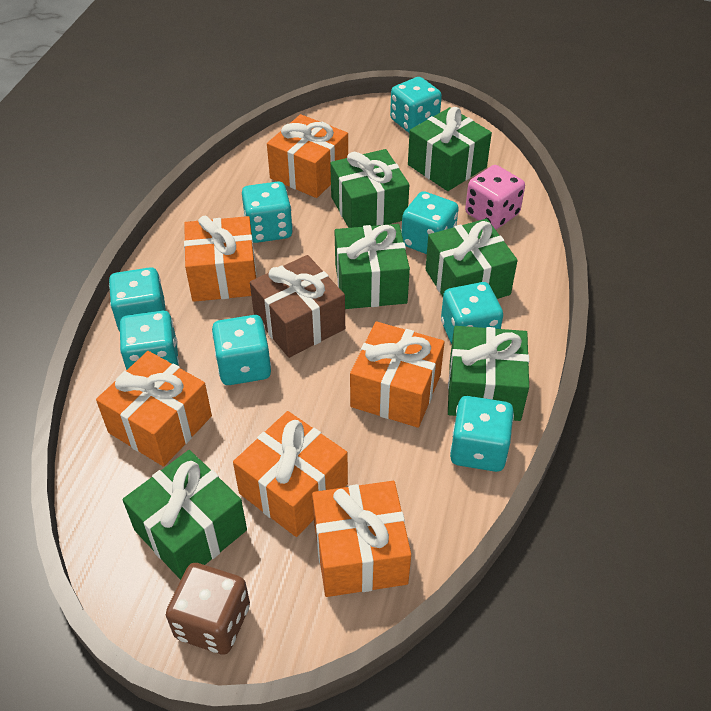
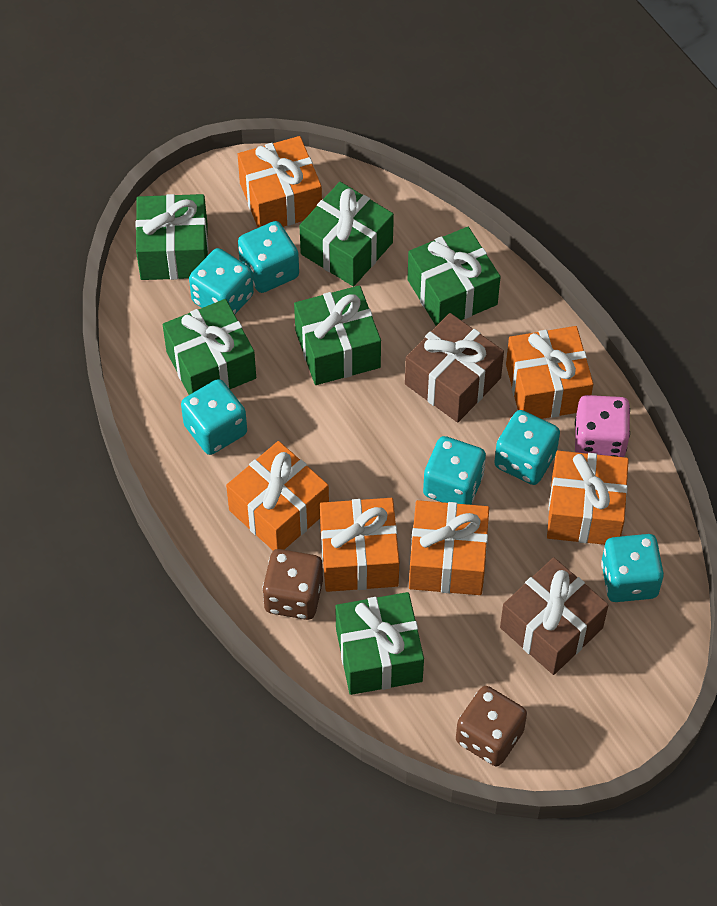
brown dice: [166,563,250,655] = 1 -> [262,549,323,620] [456,686,527,766] = 2
brown gift: [250,255,345,358] = 1 -> [405,313,504,422] [500,557,609,675] = 2
turquoise dice: [109,267,166,332] [120,311,179,370] [212,315,271,385] [242,181,293,243] [390,77,442,133] [401,191,459,254] [441,282,503,344] [450,396,514,472] = 8 -> [181,379,247,455] [189,248,254,314] [238,221,299,293] [423,436,486,505] [494,410,560,485] [601,534,664,602] = 6

